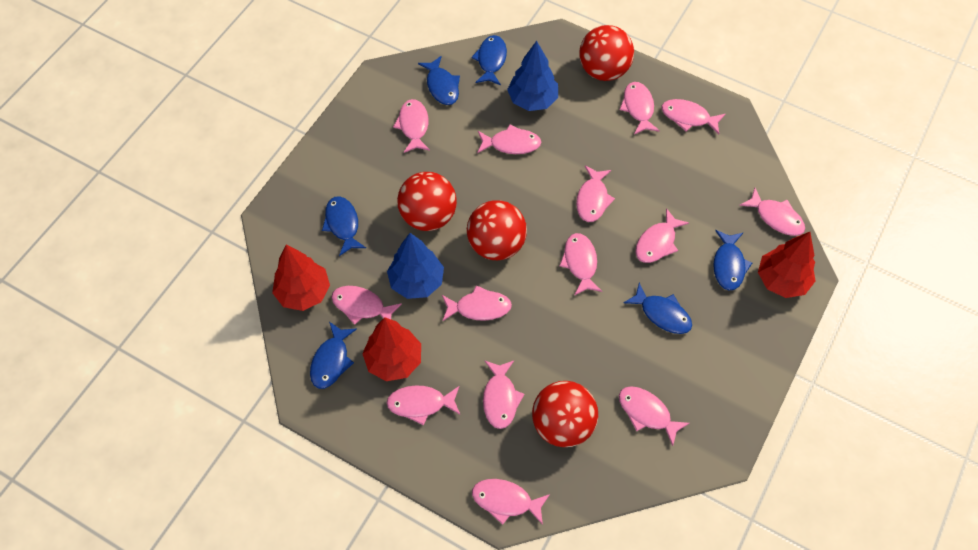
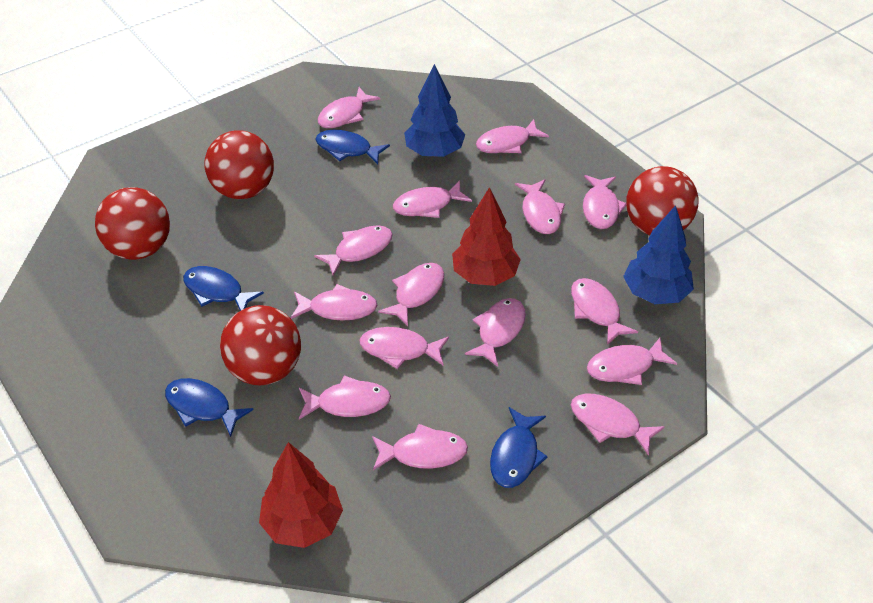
blue fish: [310,322,357,389] [322,196,366,256] [418,56,460,105] [471,35,507,85] [624,283,692,334] [713,230,752,291] = 6 -> [165,378,254,437] [183,266,264,311] [315,130,390,164] [490,407,548,488] = 4
pink fish: [331,286,402,325] [387,385,460,425] [393,99,430,153] [442,285,512,321] [472,479,550,525] [477,124,541,154] [483,361,525,429] [559,233,602,295] [576,166,615,222] [619,386,690,446] [620,82,660,134] [635,208,689,263] [662,99,725,134] [739,188,805,236] = 14 -> [291,284,377,321] [299,375,391,420] [314,225,392,276] [317,87,380,128] [359,327,449,369] [372,424,468,470] [378,263,444,326] [393,180,472,218] [465,298,526,367] [476,119,549,153] [515,179,565,234] [571,278,638,345] [571,394,665,456] [583,175,626,229] [587,338,677,385] = 15
red tree: [272,245,330,311] [362,317,421,381] [758,232,815,298] = 3 -> [259,442,343,548] [452,187,521,286] = 2

